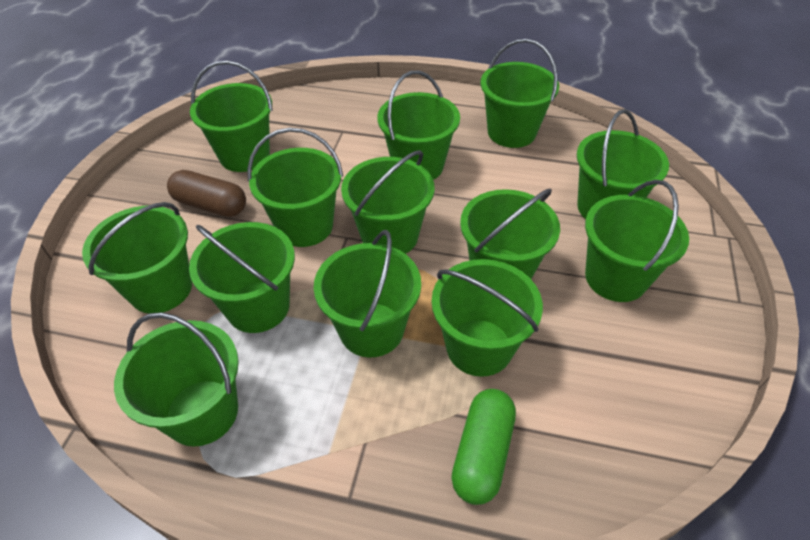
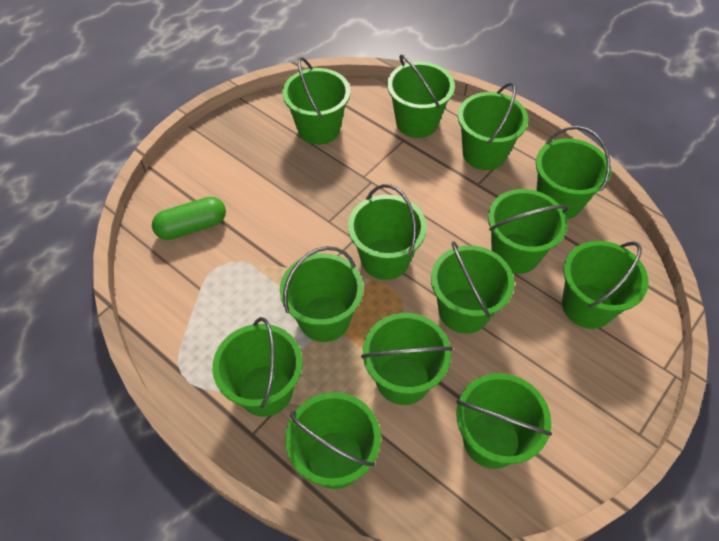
brown capsule: [167,170,246,217] = 1 -> none = 0

